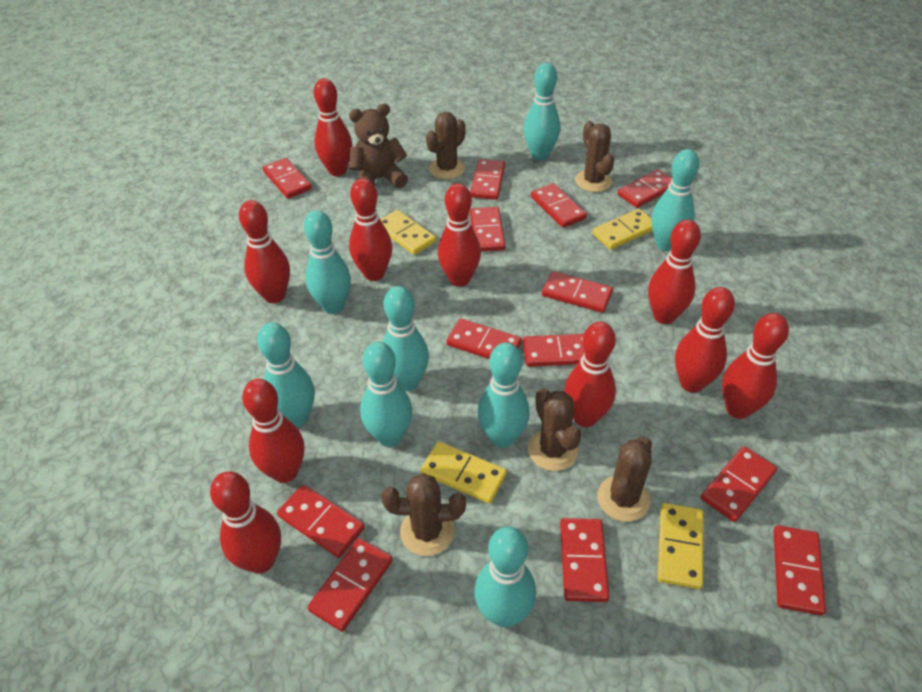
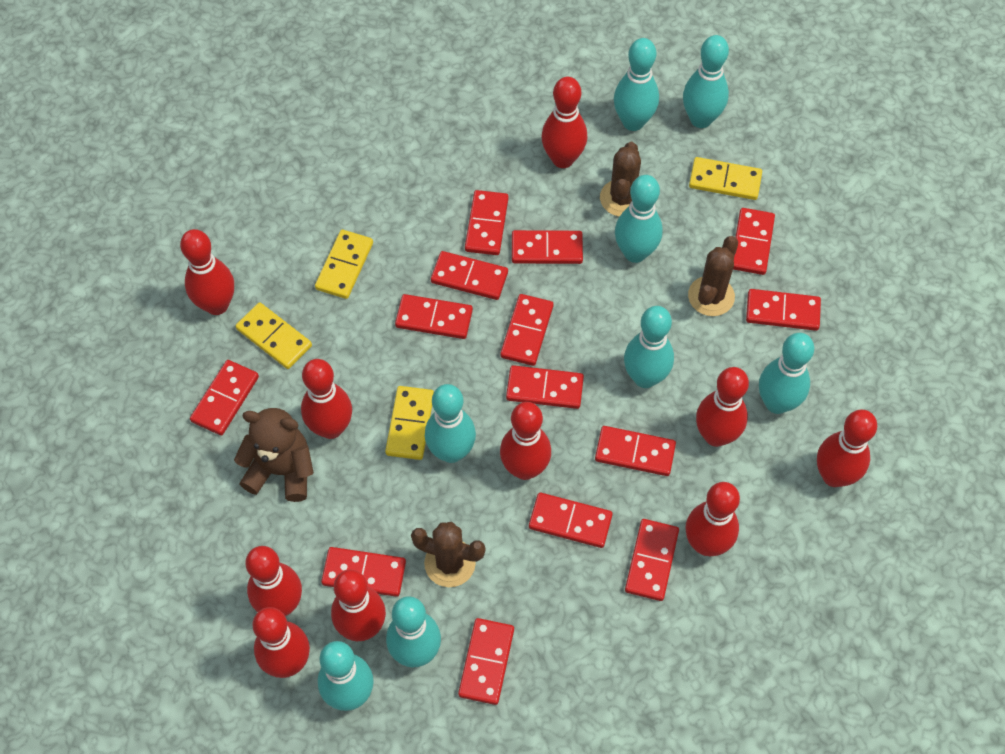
brown cactus: [381,473,466,556] [426,111,466,179] [528,388,581,471] [575,121,614,192] [597,436,652,522] = 5 -> [411,522,485,587] [600,142,641,217] [688,236,738,316] = 3
red domino: [262,158,312,199] [277,484,365,558] [307,538,393,632] [446,318,522,359] [470,159,505,200] [470,207,505,252] [523,334,584,367] [531,183,587,228] [542,271,613,313] [560,518,609,602] [618,169,672,208] [701,446,777,522] [774,525,826,616] = 13 -> [190,360,259,436] [321,547,406,597] [395,294,473,339] [431,251,508,300] [458,618,514,705] [465,190,509,255] [500,294,553,366] [506,365,584,409] [512,230,583,264] [529,493,613,548] [595,426,676,476] [625,519,679,601] [733,208,775,275] [746,289,821,331] = 14

